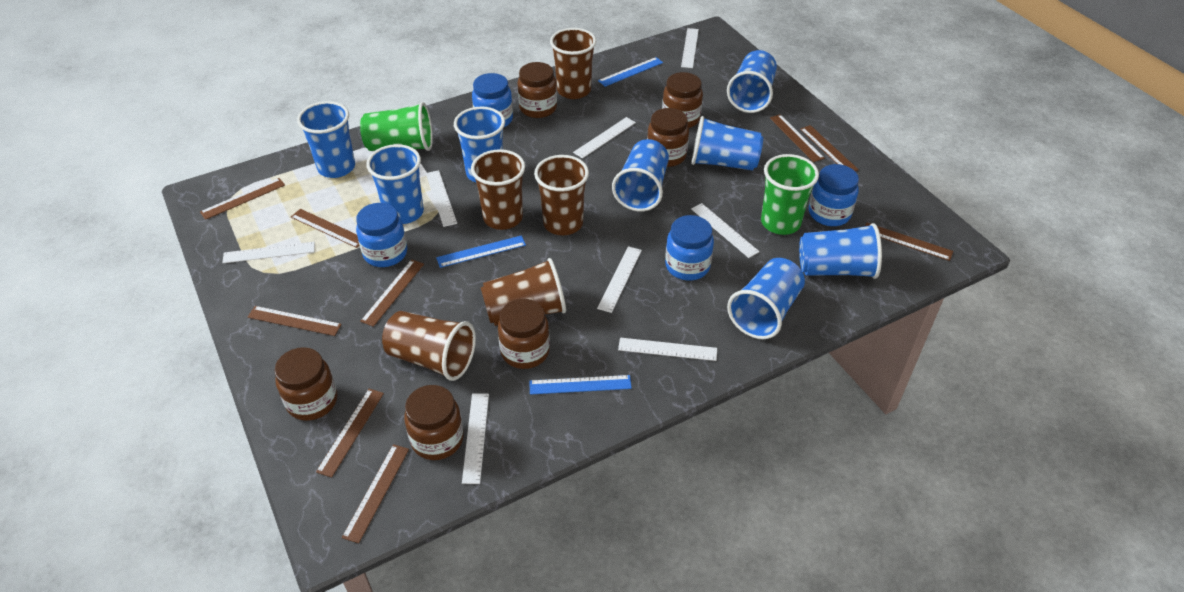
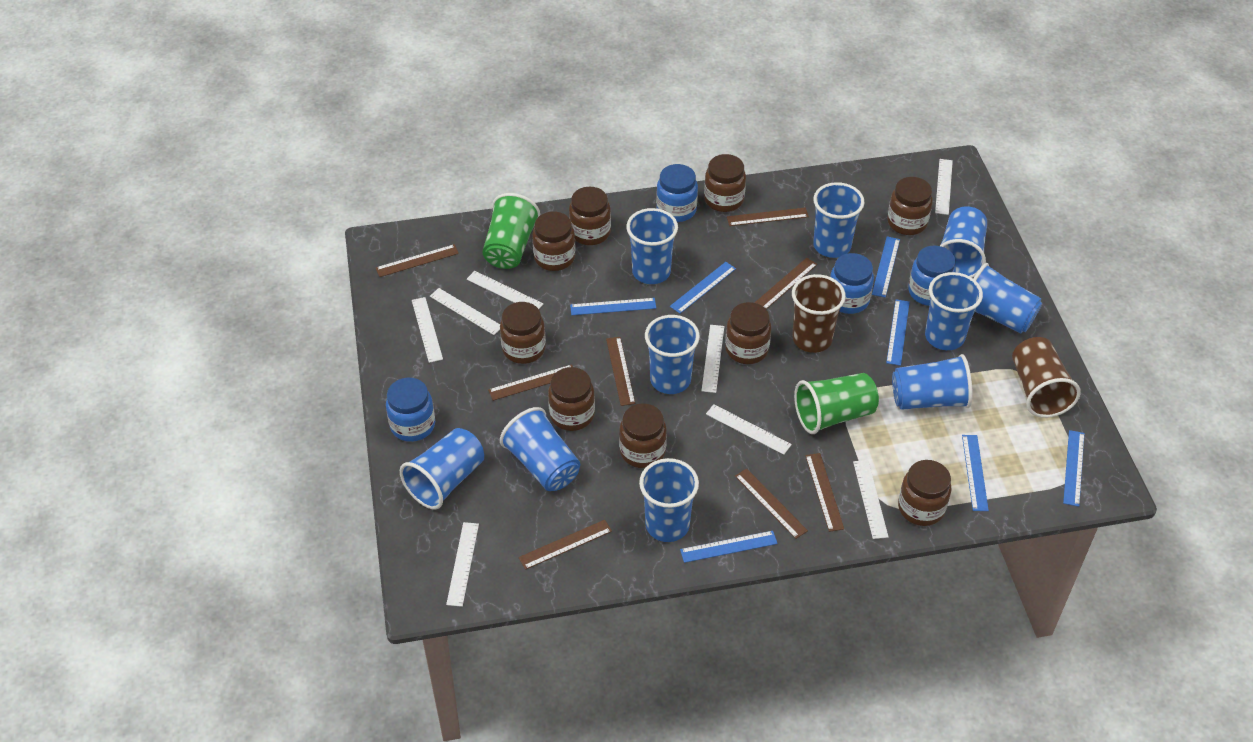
blue cup: [297,101,355,178] [366,144,424,224] [454,106,505,182] [612,139,669,212] [691,116,763,171] [727,50,777,113] [727,258,805,339] [799,223,882,279] = 8 -> [400,428,484,509] [500,407,580,491] [626,208,678,284] [639,458,699,542] [645,315,700,394] [813,182,864,258] [892,354,973,410] [925,272,983,350] [940,206,987,278] [973,263,1042,334] = 10
blue ruler: [436,235,526,268] [529,375,632,395] [598,57,663,87] = 3 -> [570,298,656,315] [670,262,736,313] [680,531,778,563] [872,236,900,298] [886,299,910,366] [962,435,989,511] [1063,430,1085,507] = 7
brown cup: [382,311,476,381] [471,149,525,230] [481,258,566,326] [534,155,589,235] [550,28,596,99] = 5 -> [792,274,846,353] [1012,337,1081,418] = 2
brown jar: [274,347,337,421] [404,385,464,460] [498,299,550,369] [518,62,557,118] [647,108,689,167] [662,72,703,128] = 6 -> [500,302,546,364] [532,212,576,271] [548,367,595,431] [569,187,611,245] [619,403,667,468] [704,154,746,212] [725,302,771,364] [887,177,933,235] [898,460,951,526] = 9
brown ruler: [200,178,285,220] [248,306,342,336] [291,209,360,248] [316,389,384,478] [342,444,409,543] [360,259,424,327] [770,114,825,162] [800,125,859,172] [865,223,954,261] = 9 -> [376,244,459,277] [488,364,573,401] [518,520,612,570] [606,337,635,406] [727,208,809,226] [735,468,808,539] [755,258,817,309] [805,453,844,532] = 8

